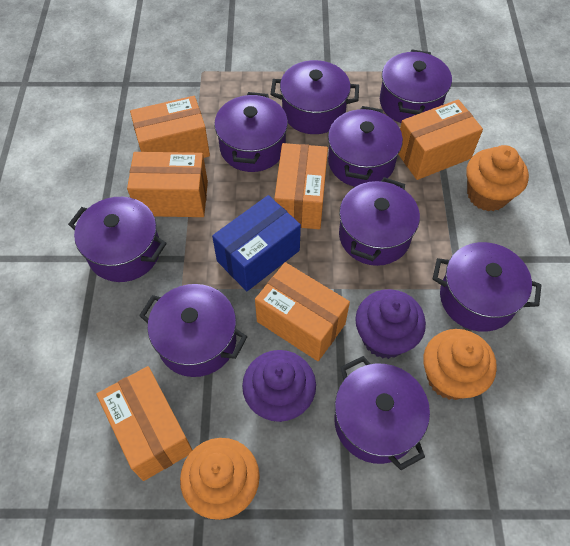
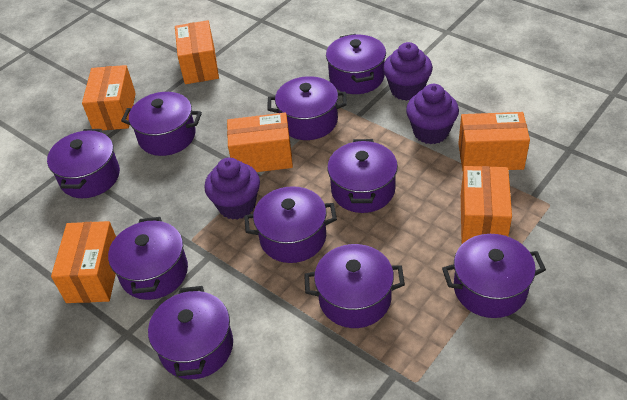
blue box: [212,195,301,291] = 1 -> none = 0
orange cupcake: [180,438,260,520] [423,329,497,400] [467,145,529,211] = 3 -> none = 0
purple cupcake: [242,350,316,422] [355,289,426,359] = 2 -> [204,158,260,220] [383,42,433,101] [406,84,459,144] = 3
purple pot: [68,197,167,282] [139,284,247,377] [214,92,288,172] [270,60,359,134] [328,106,403,187] [334,356,430,470] [339,177,420,266] [380,49,452,123] [433,242,542,332] = 9 -> [47,129,120,198] [108,217,188,300] [121,92,202,156] [148,286,233,379] [244,186,337,263] [267,76,347,140] [304,244,405,328] [326,34,386,94] [327,139,398,213] [442,234,546,318] = 10

